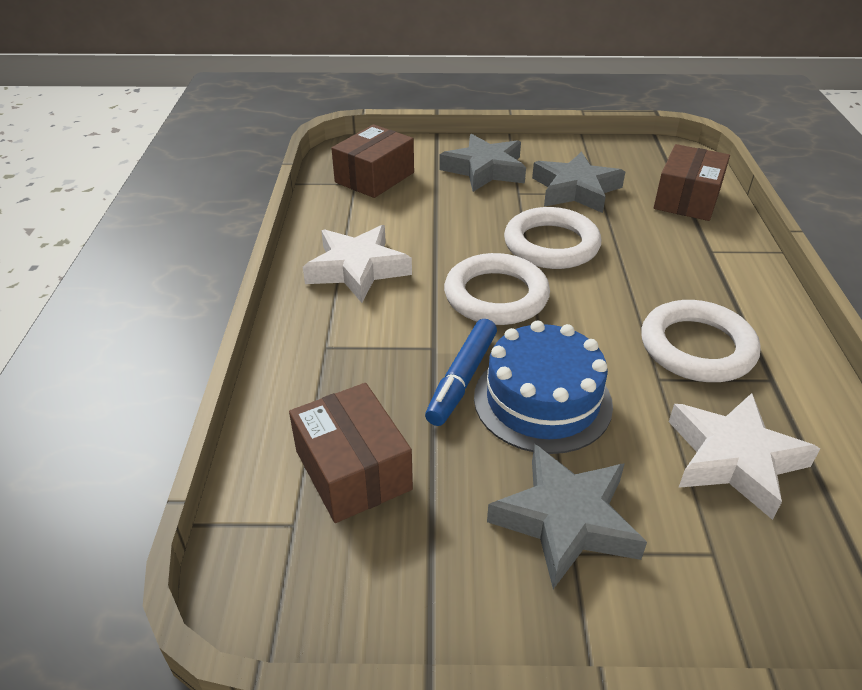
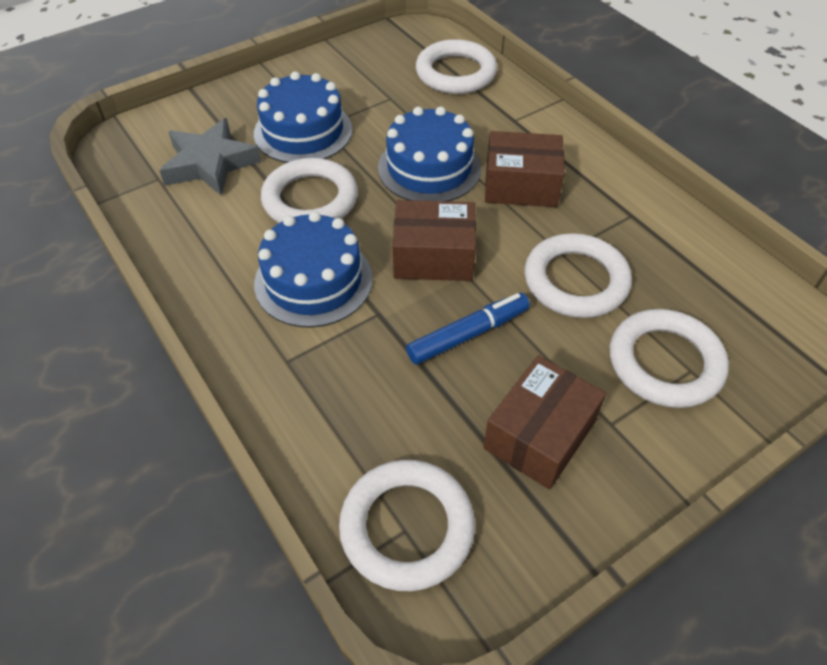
blue cake: [474,320,613,454] = 1 -> [254,71,352,163] [254,211,373,328] [378,106,481,201] = 3
grey star: [439,134,526,192] [487,444,647,589] [532,151,625,213] = 3 -> [159,118,261,196] = 1
white ring: [444,253,550,325] [504,207,601,269] [641,300,761,382] = 3 -> [261,158,358,223] [339,460,475,591] [416,39,497,94] [525,233,632,318] [610,309,729,408] = 5
white star: [303,225,412,303] [669,393,820,520] = 2 -> none = 0

